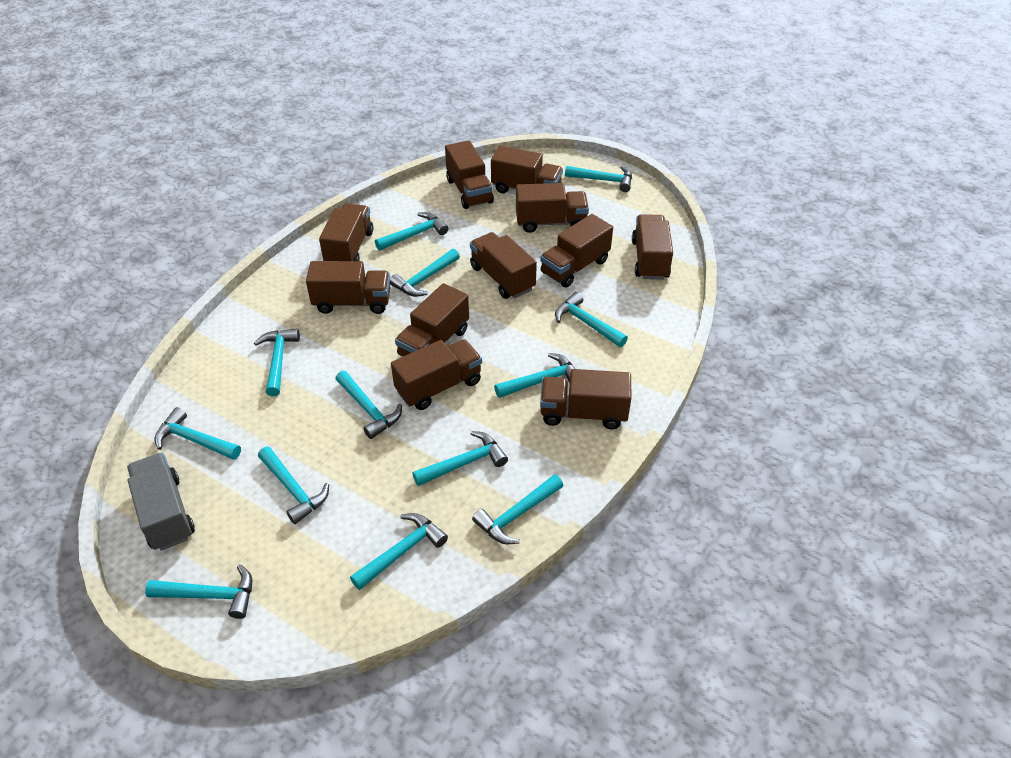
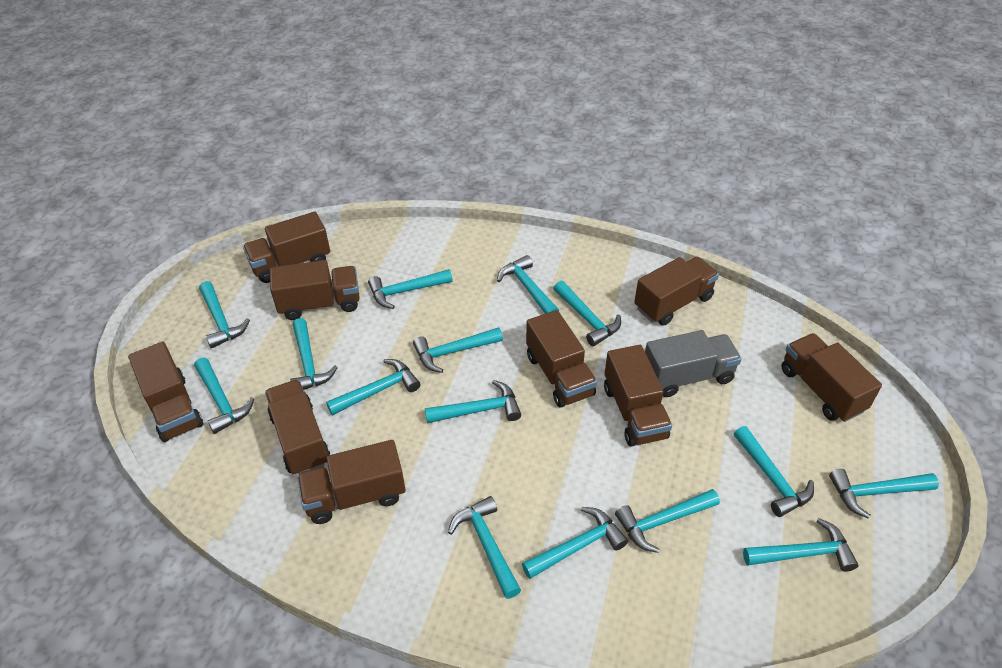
brown truck: [306,261,391,314] [319,203,374,261] [391,339,482,410] [395,283,469,356] [445,140,494,209] [470,232,537,299] [491,146,563,193] [516,183,589,233] [540,214,613,287] [540,369,632,429] [632,214,673,280] = 11 -> [128,341,203,442] [243,211,330,283] [265,379,330,474] [270,260,360,320] [297,440,406,524] [526,310,597,408] [604,345,672,446] [634,257,719,326] [781,333,882,422] = 9
turquoise hammer: [145,564,252,619] [155,407,241,460] [254,328,300,396] [258,446,329,524] [336,371,402,439] [350,513,448,590] [375,212,449,251] [390,249,460,297] [412,431,508,486] [472,474,564,544] [494,353,575,398] [555,292,628,347] [565,166,632,192] = 13 -> [194,358,254,434] [199,281,250,348] [290,318,338,390] [326,359,421,416] [368,269,453,309] [413,327,503,373] [425,380,521,423] [448,496,521,599] [497,255,559,314] [522,507,628,579] [553,281,621,346] [615,489,720,553] [734,426,814,517] [743,518,859,572] [829,469,939,519] = 15

